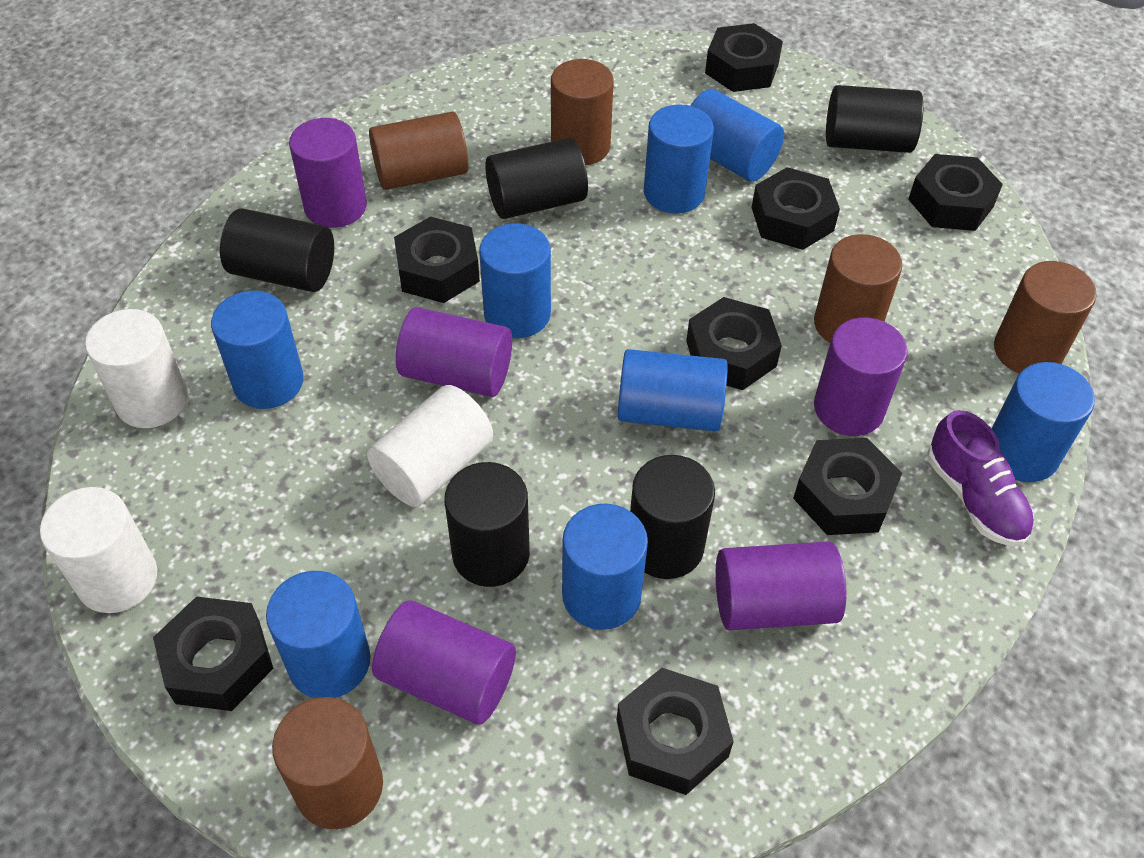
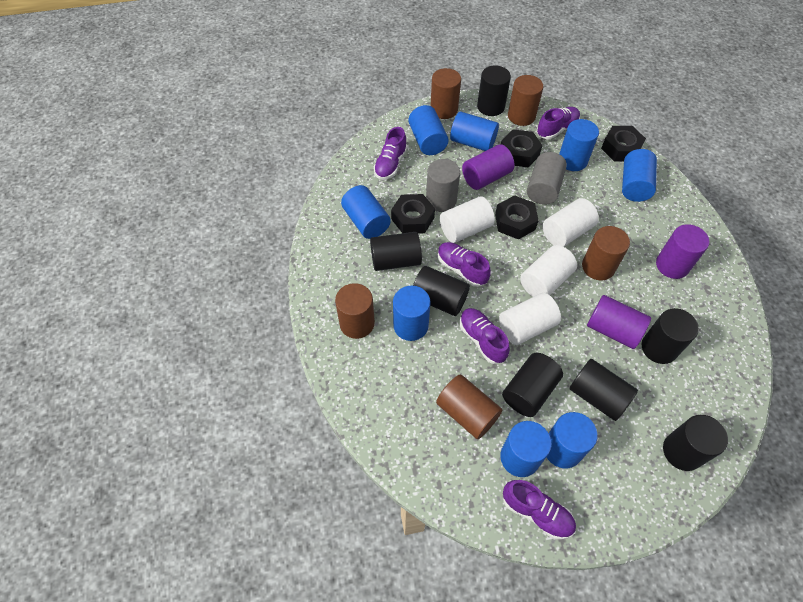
black cylinder: [220,208,334,292] [444,462,530,587] [485,138,588,219] [630,455,715,579] [826,85,924,153] = 5 -> [370,232,422,271] [413,266,470,316] [477,65,511,116] [502,353,563,417] [569,359,638,421] [642,308,699,364] [663,415,728,471] = 7
black nut: [153,596,274,711] [394,217,480,303] [617,668,734,795] [686,297,782,390] [705,23,783,92] [751,167,840,250] [793,438,902,535] [908,154,1003,231] = 8 -> [391,194,435,234] [495,195,539,240] [501,129,542,167] [601,126,646,162] = 4
grey cylinder: none = 0 -> [426,159,460,212] [527,152,567,205] = 2
purple cylinder: [289,118,367,228] [372,600,516,725] [396,307,512,397] [716,541,847,631] [814,318,908,436] = 5 -> [462,144,514,190] [587,295,651,349] [656,224,709,279] = 3
purple shoe: [928,410,1034,546] = 1 -> [374,127,407,180] [438,242,491,287] [460,308,510,364] [503,480,576,540] [536,107,580,139] = 5
white cylinder: [40,487,157,613] [85,309,188,428] [367,385,493,507] = 3 -> [440,196,495,243] [499,293,561,345] [520,245,577,297] [543,198,599,247] = 4

